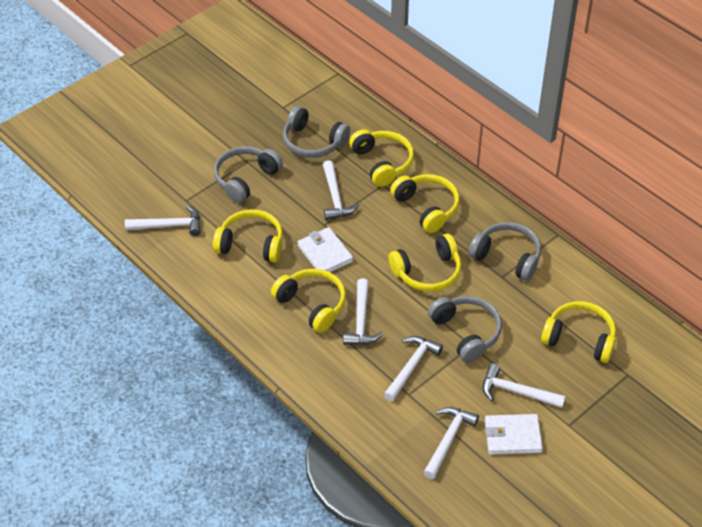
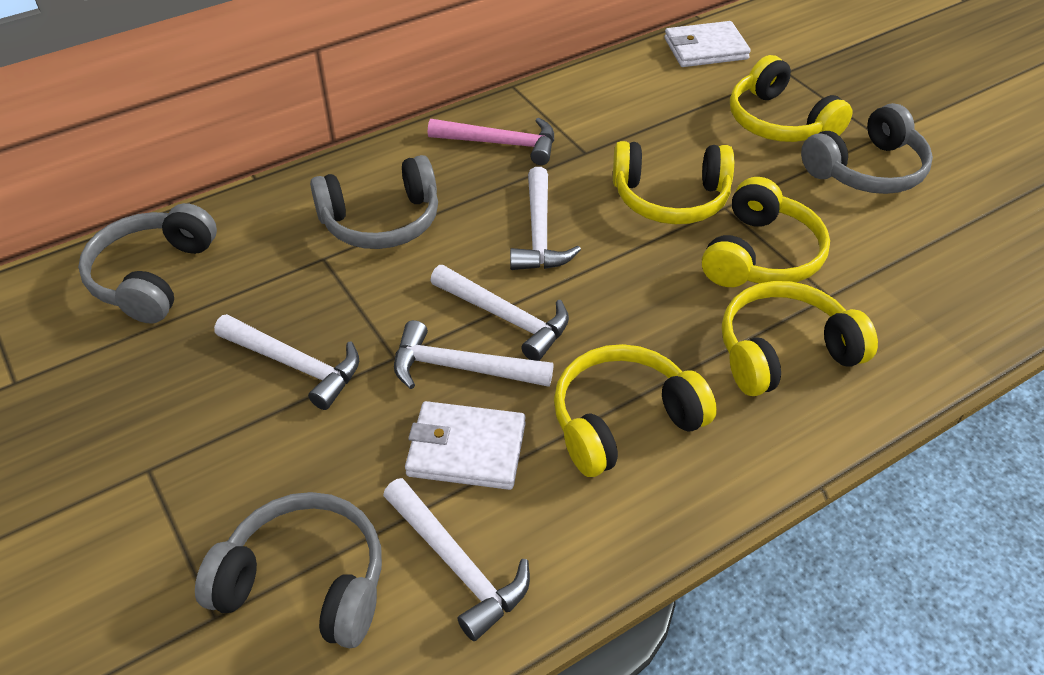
pink hammer: none = 0 -> [428,118,554,165] = 1
white hammer: [125,205,201,236] [323,160,359,220] [343,278,383,345] [384,336,443,401] [423,407,479,479] [483,363,566,408] = 6 -> [214,314,359,410] [383,478,530,641] [394,320,554,389] [430,265,569,361] [510,167,581,270] = 5
yellow headphones: [213,209,283,263] [271,269,346,333] [349,129,414,187] [388,234,461,292] [390,174,460,233] [541,301,616,363] = 6 -> [554,344,717,477] [613,141,734,224] [702,177,830,287] [722,281,878,396] [730,55,853,142] = 5

